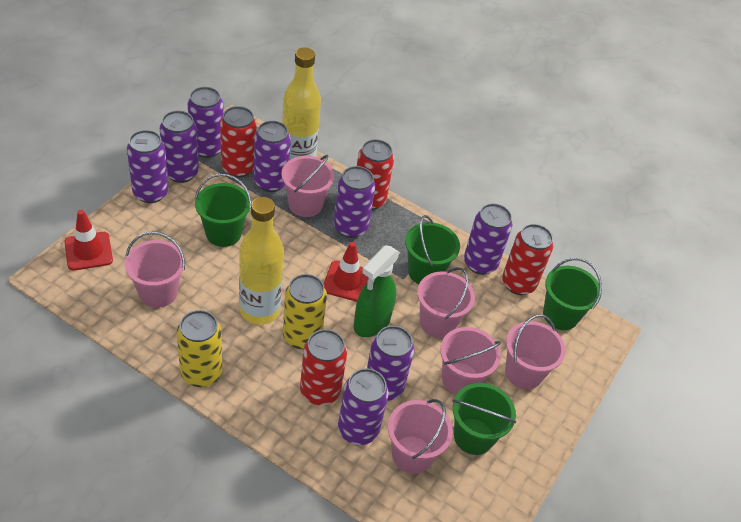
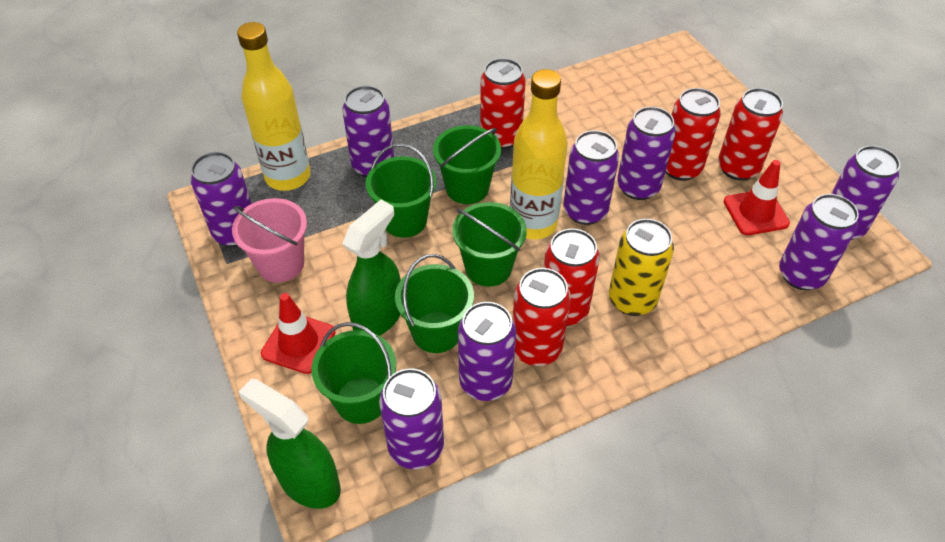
green bucket: [195,174,251,247] [405,215,460,284] [452,383,516,455] [543,258,602,330] = 4 -> [311,322,396,424] [366,143,436,238] [395,254,474,353] [433,125,501,204] [452,202,527,287] = 5
green spray bottle: [353,245,400,337] = 1 -> [239,379,341,509] [342,200,401,336] = 2
pink bucket: [124,231,185,308] [281,155,334,217] [388,399,453,474] [417,267,475,338] [440,327,501,395] [505,314,566,389] = 6 -> [232,198,307,283] = 1
red can: [220,106,256,178] [300,329,347,405] [357,139,394,210] [502,224,553,295] = 4 -> [480,58,526,150] [513,268,571,366] [543,229,600,326] [666,88,721,181] [718,88,783,181] = 5
yellow can: [177,310,222,387] [283,274,327,349] = 2 -> [609,219,674,316] = 1

